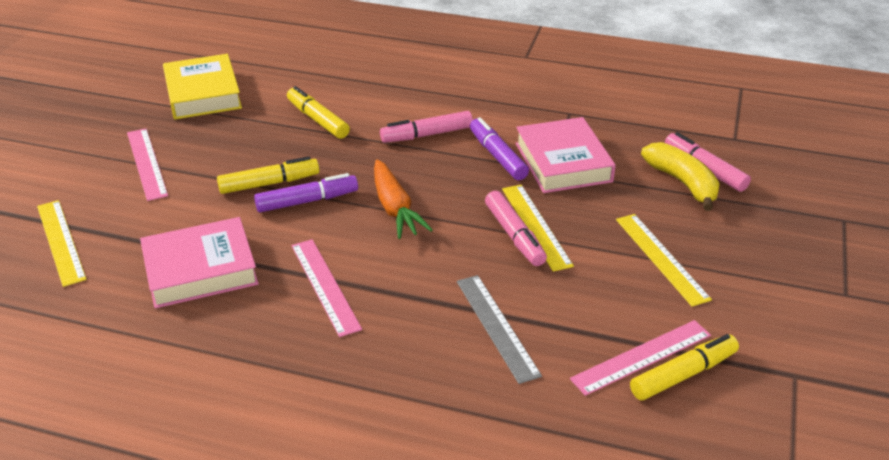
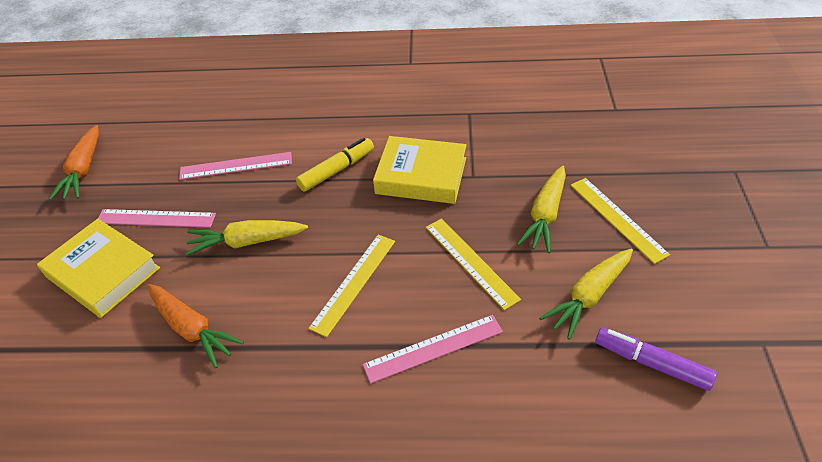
grey ruler: [457,275,542,384] = 1 -> none = 0
orange carrot: [374,160,433,239] = 1 -> [49,125,99,200] [148,284,244,368] = 2
pink book: [140,217,259,308] [515,117,616,193] = 2 -> none = 0
pink marker: [380,111,473,143] [485,191,547,266] [665,132,751,192] = 3 -> none = 0
purple marker: [254,173,358,212] [470,118,529,180] = 2 -> [595,327,717,391] = 1
yellow banana: [641,142,720,211] = 1 -> none = 0
yellow book: [163,54,242,119] = 1 -> [37,219,160,318] [373,136,466,204] = 2
yellow carrot: none = 0 -> [185,220,308,256] [517,166,566,253] [539,249,633,340] = 3
yellow marker: [217,156,319,194] [287,86,350,139] [630,334,739,401] = 3 -> [296,138,374,192] = 1

